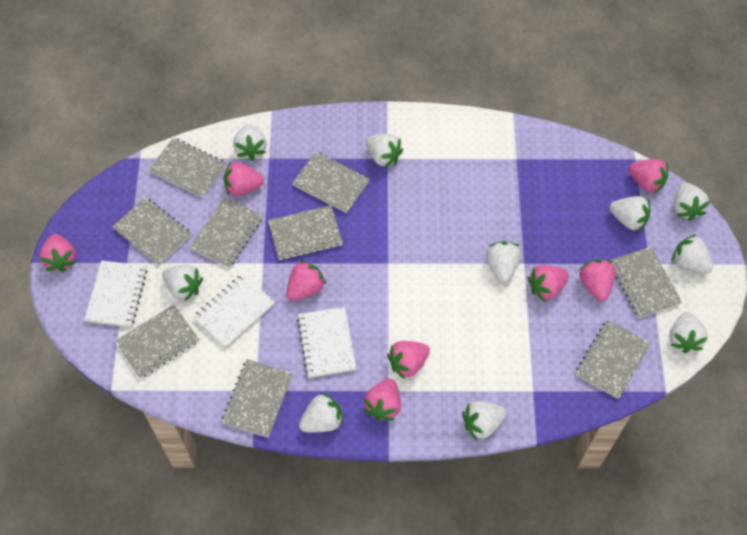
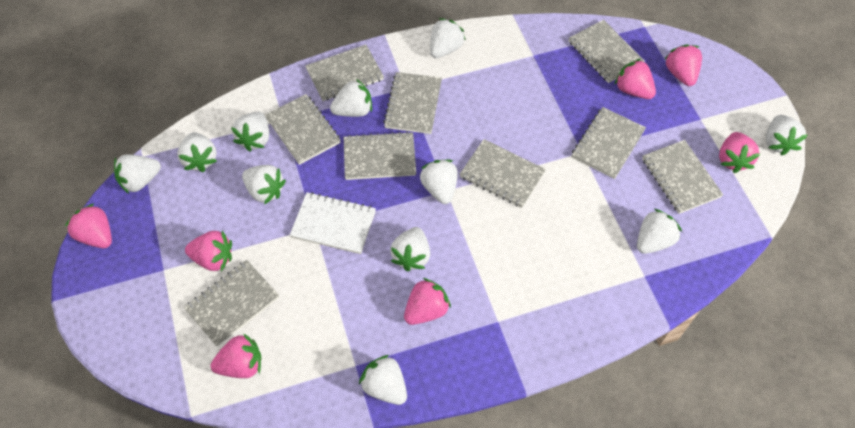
pink strawberry: [39,234,76,272] [224,161,264,196] [286,260,326,301] [363,379,401,421] [387,341,430,379] [528,265,569,302] [579,259,616,301] [628,159,668,194] = 8 -> [65,204,112,248] [185,231,232,271] [210,333,262,378] [404,278,451,325] [615,59,656,99] [665,44,702,86] [719,132,760,173] = 7
white notebook: [84,260,148,327] [193,274,275,348] [297,307,356,378] = 3 -> [290,192,376,254] = 1
white strawberry: [162,265,203,301] [233,124,267,161] [299,392,343,433] [366,134,403,168] [462,401,507,440] [486,241,521,283] [609,196,650,231] [669,312,708,353] [672,234,713,274] [674,183,710,221] = 10 -> [114,154,161,194] [177,132,217,172] [231,112,269,151] [242,165,286,205] [330,79,372,117] [359,355,407,405] [390,227,430,272] [420,160,458,204] [430,18,466,58] [637,209,682,254] [766,115,807,156] = 11

